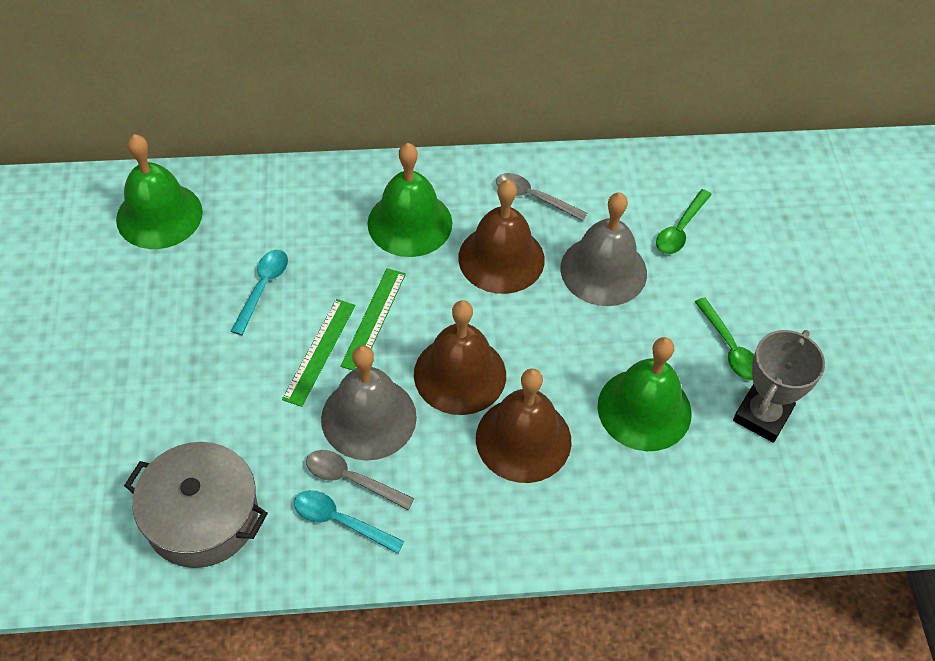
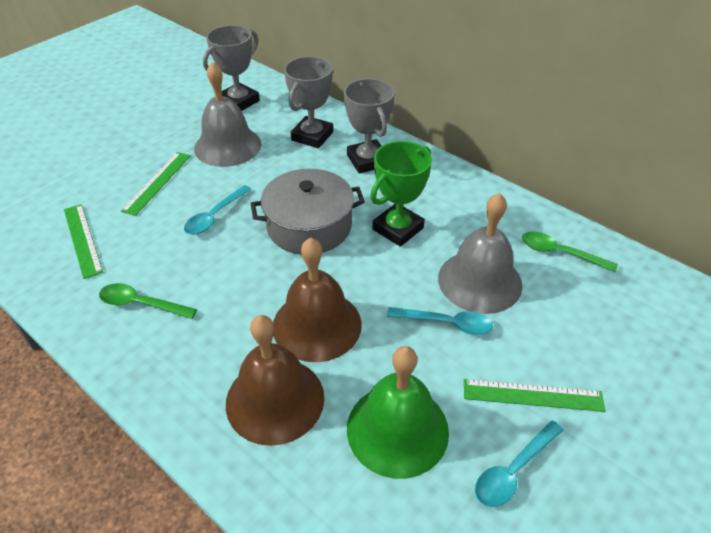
brown bell: [414,300,506,415] [458,180,545,294] [476,368,571,483] = 3 -> [226,315,324,446] [273,237,362,362] = 2
green bell: [116,134,203,249] [368,143,452,257] [597,337,692,451] = 3 -> [347,346,449,479] = 1
green ruler: [282,299,355,407] [340,268,406,370] = 2 -> [64,204,103,279] [121,152,191,216] [464,379,606,412] = 3
green trophy: none = 0 -> [370,141,432,247] = 1
grey spoon: [306,450,415,510] [496,173,587,221] = 2 -> none = 0
grey trophy: [733,330,825,443] = 1 -> [203,25,260,111] [284,56,333,148] [344,78,395,174] = 3
turquoise spoon: [231,250,288,335] [294,490,405,554] = 2 -> [184,185,251,235] [387,307,493,335] [475,420,563,507] = 3

